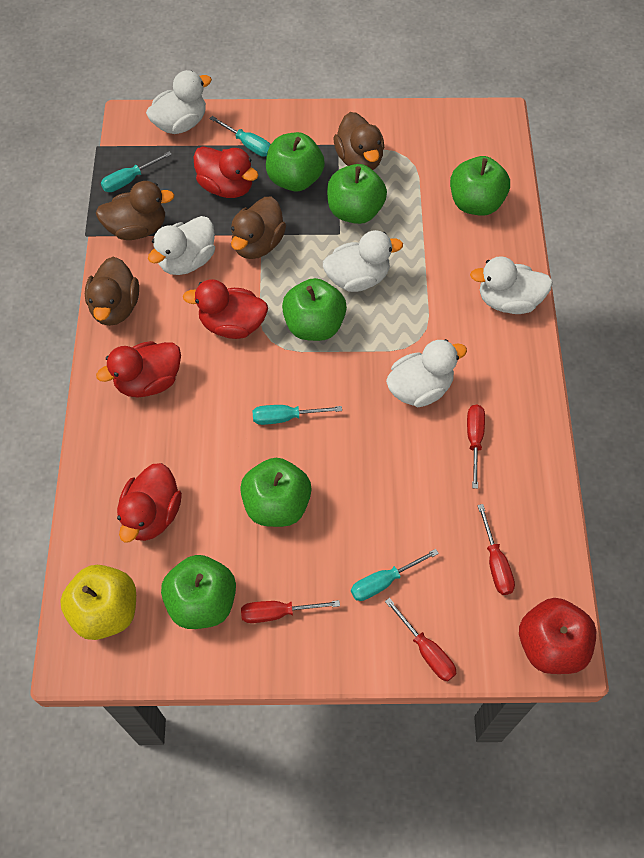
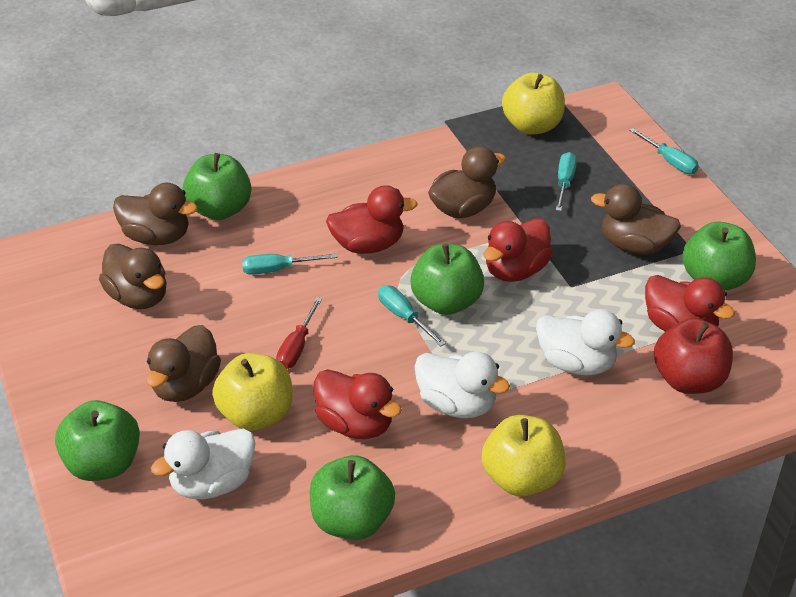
brown duck: [85,256,139,326] [95,181,174,240] [231,197,286,259] [334,112,384,170] = 4 -> [99,244,167,309] [113,183,198,245] [146,325,221,402] [428,146,506,218] [591,183,681,255] = 5
green apple: [161,555,236,629] [240,458,312,527] [266,132,325,191] [282,278,347,341] [327,164,387,224] [450,156,510,216] = 6 -> [55,400,140,481] [183,153,251,220] [310,455,395,540] [410,244,484,315] [682,222,756,291] = 5
red screwdriver: [241,600,340,623] [385,598,457,681] [467,405,485,489] [477,504,515,595] = 4 -> [276,297,322,369] = 1
white duck: [146,70,212,134] [148,216,215,275] [323,230,403,292] [386,339,467,407] [470,256,553,314] = 5 -> [151,428,256,499] [415,352,510,418] [536,309,635,375] = 3
yellow apple: [60,565,136,640] = 1 -> [212,353,292,431] [482,415,566,497] [502,72,565,135] = 3

